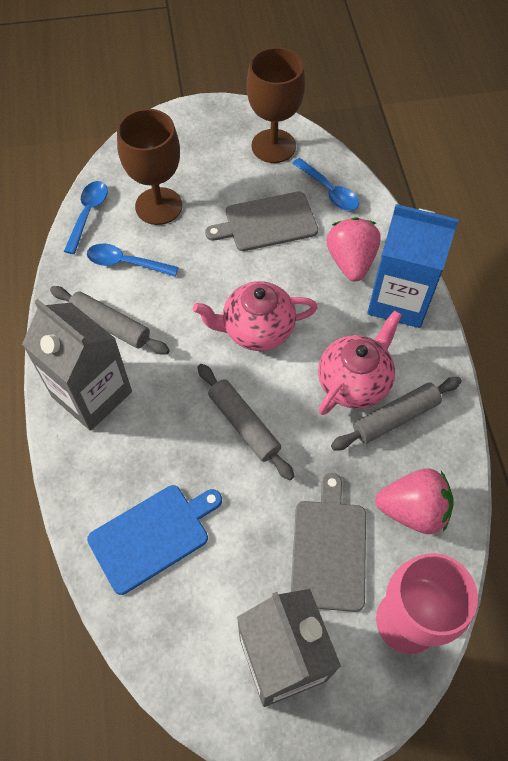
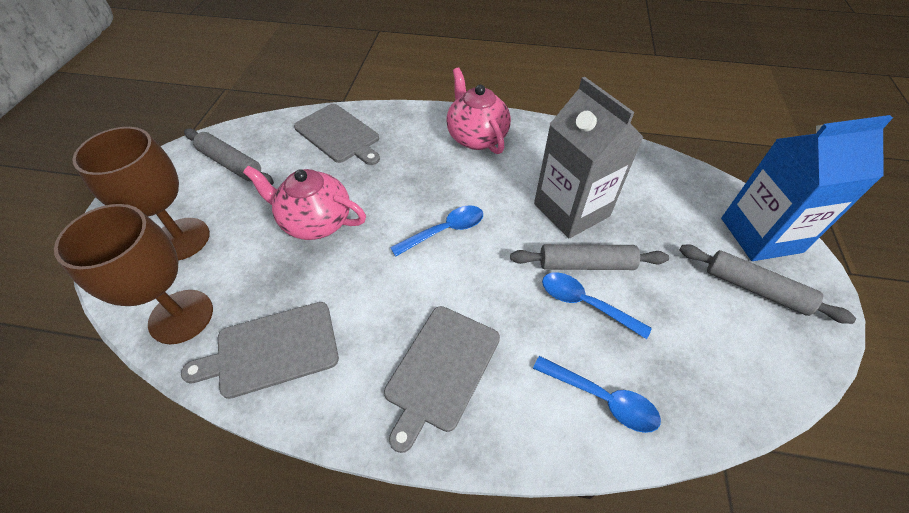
blue cutting board: [87,485,222,595] = 1 -> none = 0
grey carton: [22,299,132,431] [237,589,341,707] = 2 -> [534,77,644,238] = 1
grey cutting board: [205,191,318,251] [291,473,366,612] = 2 -> [181,302,339,399] [294,104,380,165] [384,306,500,453] = 3
pink goblet: [376,553,478,654] = 1 -> none = 0
pink strawberry: [326,217,381,282] [375,468,454,534] = 2 -> none = 0

